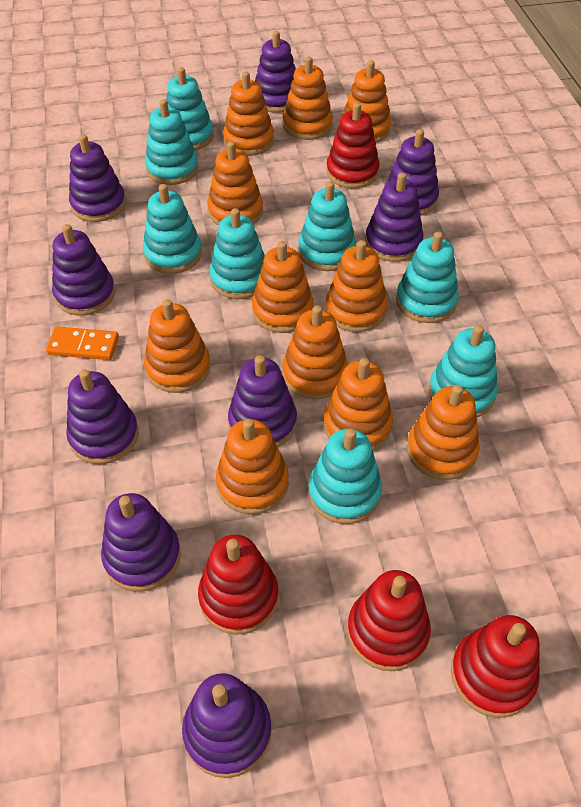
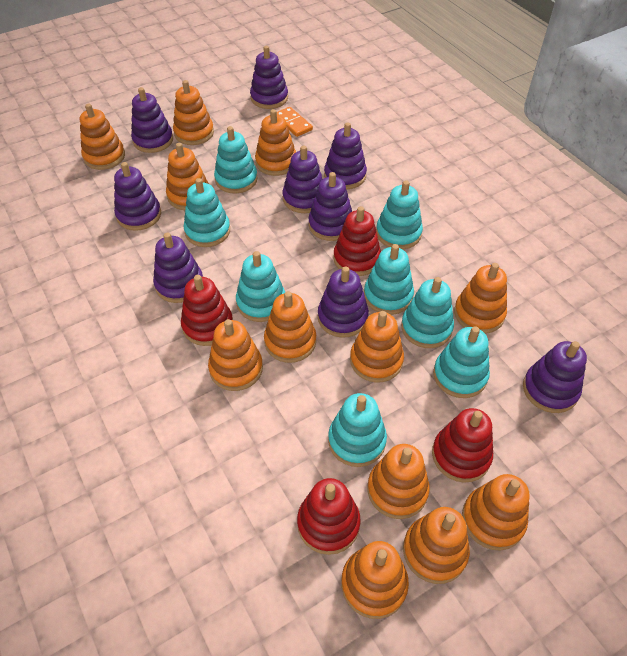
orange stacking toy: [144,299,211,393] [207,141,263,226] [216,419,289,515] [223,72,274,156] [252,241,314,333] [282,306,348,399] [283,57,333,140] [323,358,393,450] [325,240,388,332] [343,60,391,143] [407,385,480,480] = 11 -> [80,104,125,170] [166,143,209,210] [173,80,214,145] [208,319,263,391] [255,109,296,176] [264,291,316,363] [341,541,409,619] [350,311,404,383] [367,444,430,519] [403,507,470,584] [454,263,507,334] [462,474,530,551] = 12

